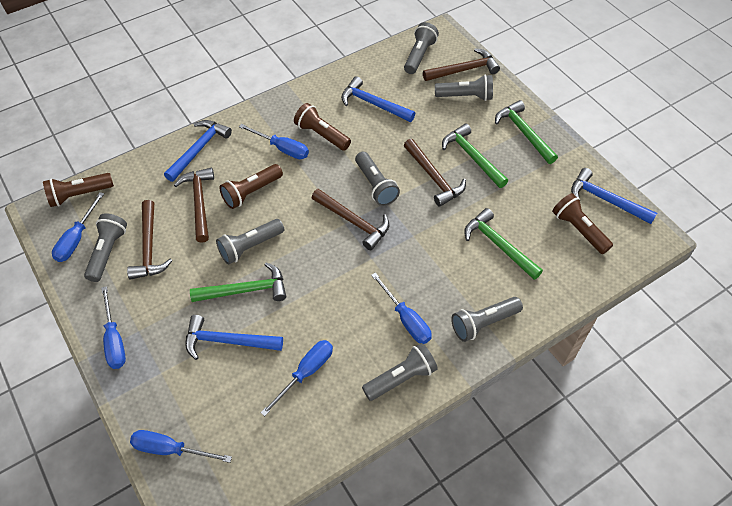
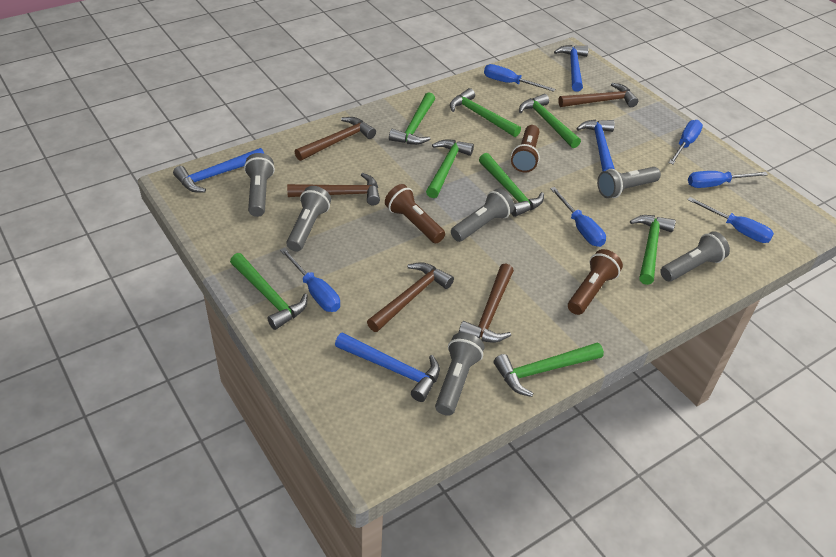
brown flashlight: [43,173,114,207] [219,164,283,209] [294,103,351,151] [552,193,613,254] = 4 -> [385,184,445,243] [511,125,540,173] [568,249,623,315] = 3
green hammer: [190,262,286,302] [442,123,508,188] [464,208,543,280] [495,100,558,164] = 4 -> [230,253,308,330] [389,92,435,145] [426,139,474,198] [450,88,521,137] [479,153,544,217] [494,342,604,397] [519,94,581,148] [630,215,676,285] = 8
grey flashlight: [84,213,127,282] [216,219,284,265] [355,152,400,206] [362,343,438,401] [404,22,439,74] [435,75,493,101] [451,297,523,342] = 7 -> [244,153,275,217] [286,186,331,251] [435,333,484,416] [451,188,514,242] [597,167,661,198] [660,231,730,281] = 6

